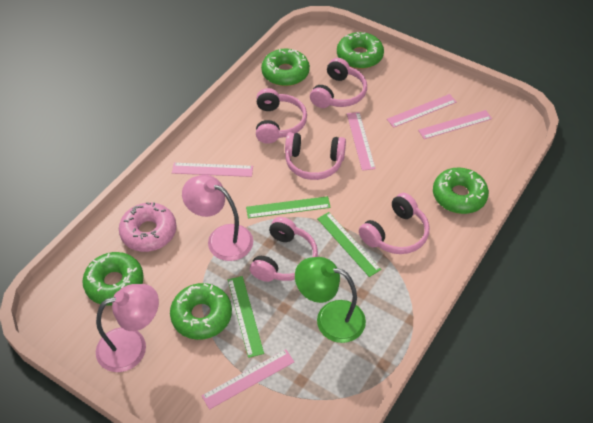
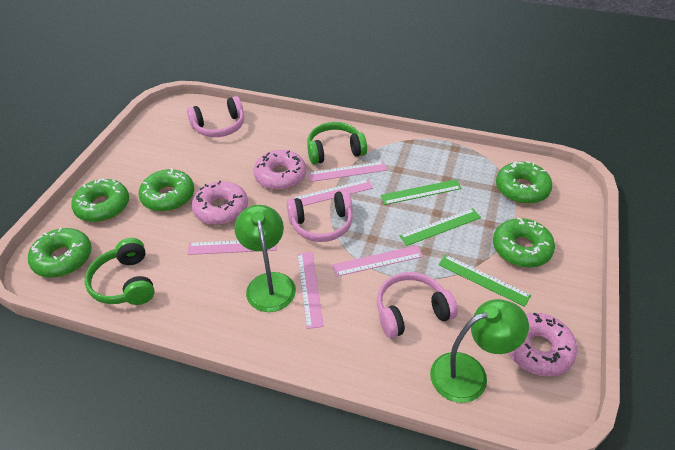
green headphones: none = 0 -> [85,238,155,305] [307,122,367,164] = 2
green lamp: [295,257,366,343] = 1 -> [234,205,296,312] [430,299,529,403] = 2
pink donut: [119,202,177,252] = 1 -> [192,181,248,225] [253,150,306,190] [509,312,578,377] = 3
pink headphones: [250,217,318,282] [256,88,307,144] [285,132,346,180] [310,58,367,108] [359,193,429,254] = 5 -> [187,96,244,137] [287,190,353,242] [377,272,458,338] = 3
pink lamp: [96,284,159,372] [182,175,253,261] = 2 -> none = 0

